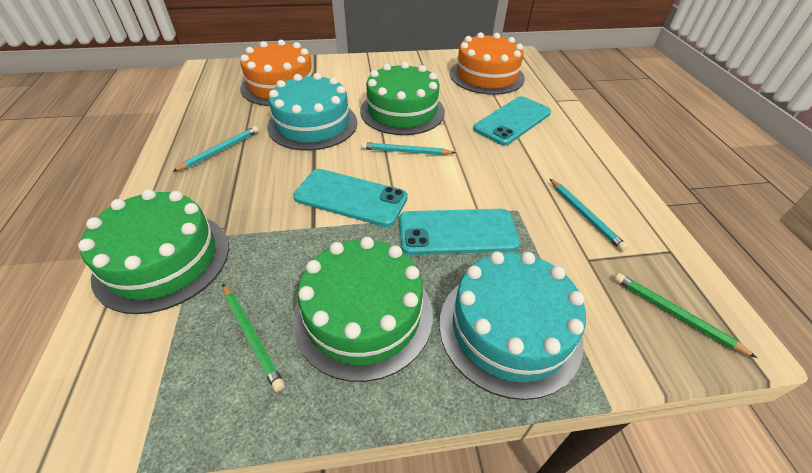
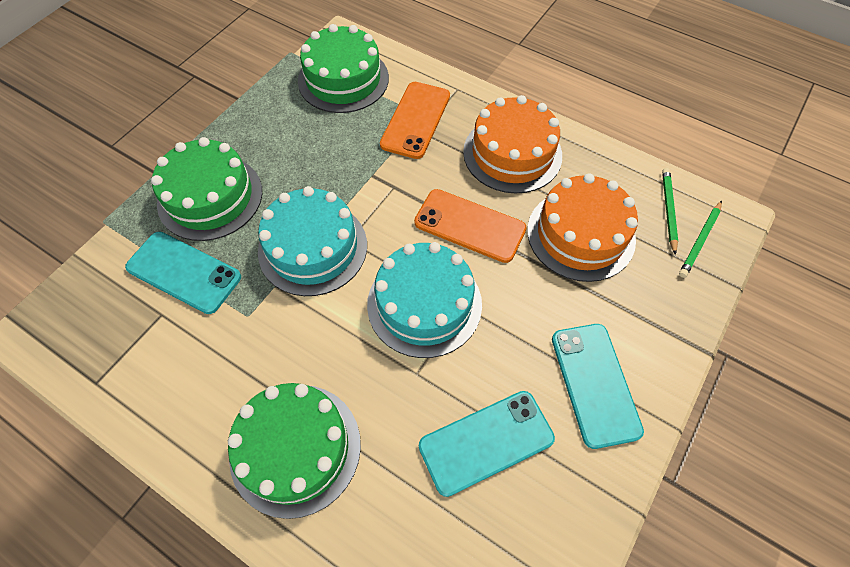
orange phone: none = 0 -> [380,82,450,159] [414,189,527,263] = 2
turquoise pencil: [172,126,259,172] [361,142,455,155] [550,179,628,251] = 3 -> none = 0

